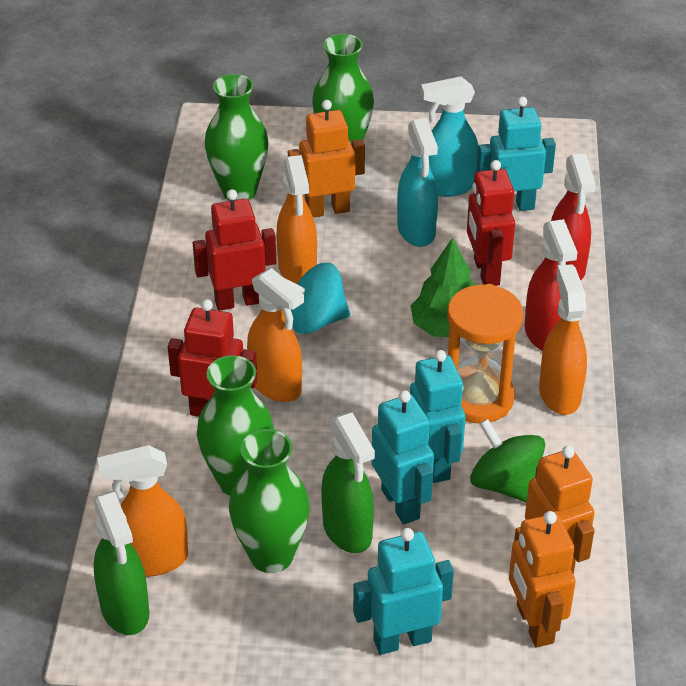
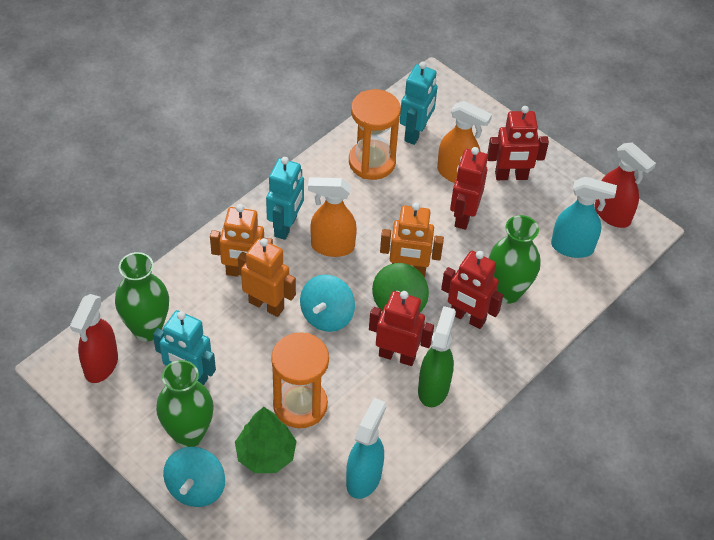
green spray bottle: [93,491,150,635] [321,412,375,553] = 2 -> [418,306,456,407] = 1
green vase: [197,355,274,496] [205,74,268,201] [229,429,310,573] [312,34,374,144] = 4 -> [115,252,169,341] [156,360,214,447] [489,215,541,303] = 3
orange hourglass: [447,284,523,423] = 1 -> [271,332,329,428] [349,89,401,180] = 2
orange spray bottle: [97,445,188,576] [247,268,304,402] [276,155,317,284] [539,264,587,415] = 4 -> [308,177,357,257] [437,101,492,183] = 2
red robot: [168,299,258,417] [193,189,277,311] [467,160,515,286] = 3 -> [369,291,434,366] [441,251,503,329] [450,147,488,230] [487,106,549,180] = 4
turquoise robot: [353,528,454,655] [371,390,434,524] [410,350,466,483] [477,96,556,211] = 4 -> [153,310,216,385] [266,157,304,240] [400,62,438,145] = 3
turquoise spinning top: [283,263,350,334] = 1 -> [163,447,225,507] [300,275,355,332] = 2

